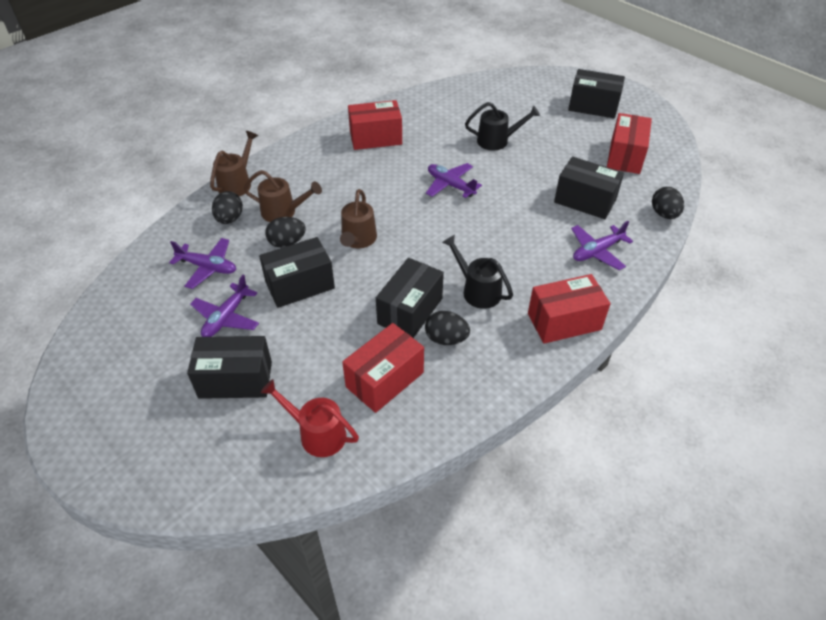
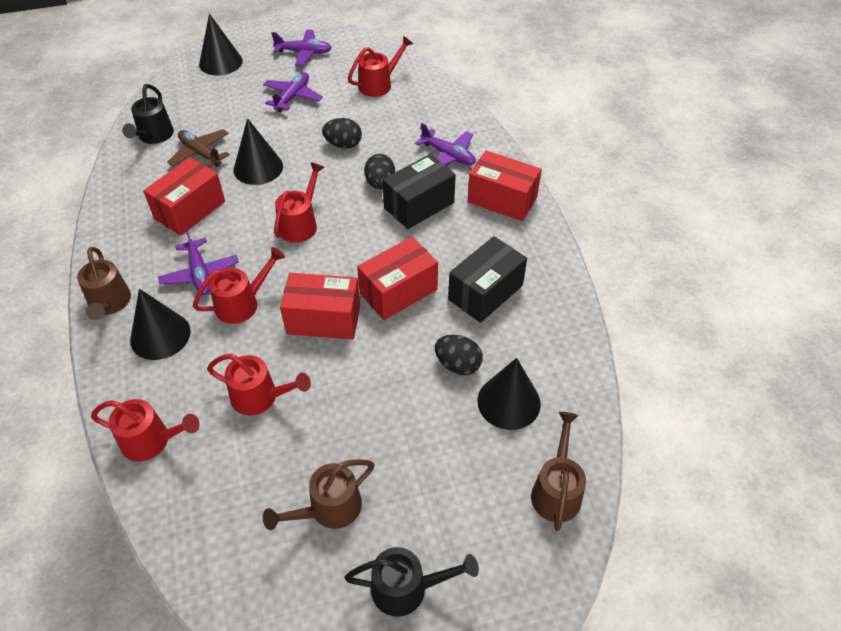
black box: [187,336,272,399] [259,237,335,308] [376,258,444,338] [554,157,624,219] [568,69,625,118] = 5 -> [382,154,456,229] [448,236,527,323] = 2
black cone: none = 0 -> [130,289,191,360] [199,13,243,76] [234,118,283,185] [477,358,541,430] = 4
black egg: [212,191,243,224] [265,217,306,248] [425,311,470,345] [652,187,684,219] = 4 -> [322,118,362,149] [364,154,395,189] [435,335,483,375] = 3
brown plane: none = 0 -> [167,129,230,168] = 1
red watering can: [261,379,359,457] = 1 -> [91,399,200,462] [193,247,285,324] [207,354,311,415] [274,162,325,243] [348,36,413,97] = 5

